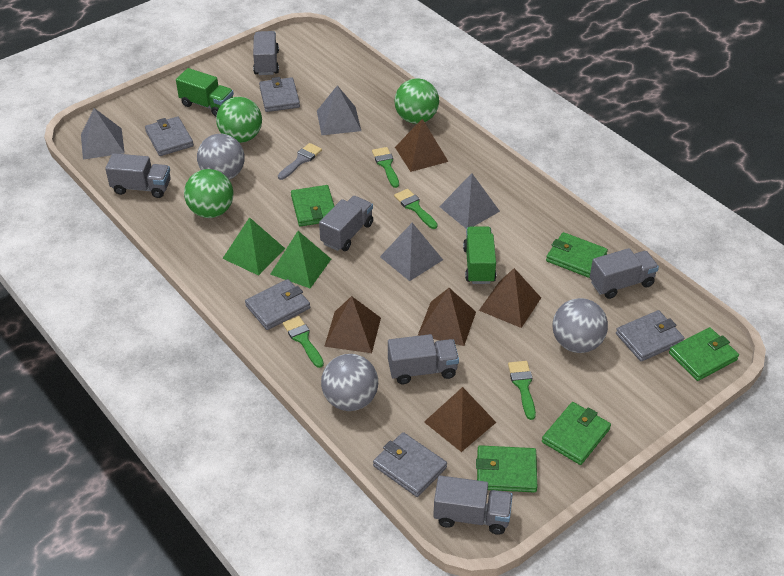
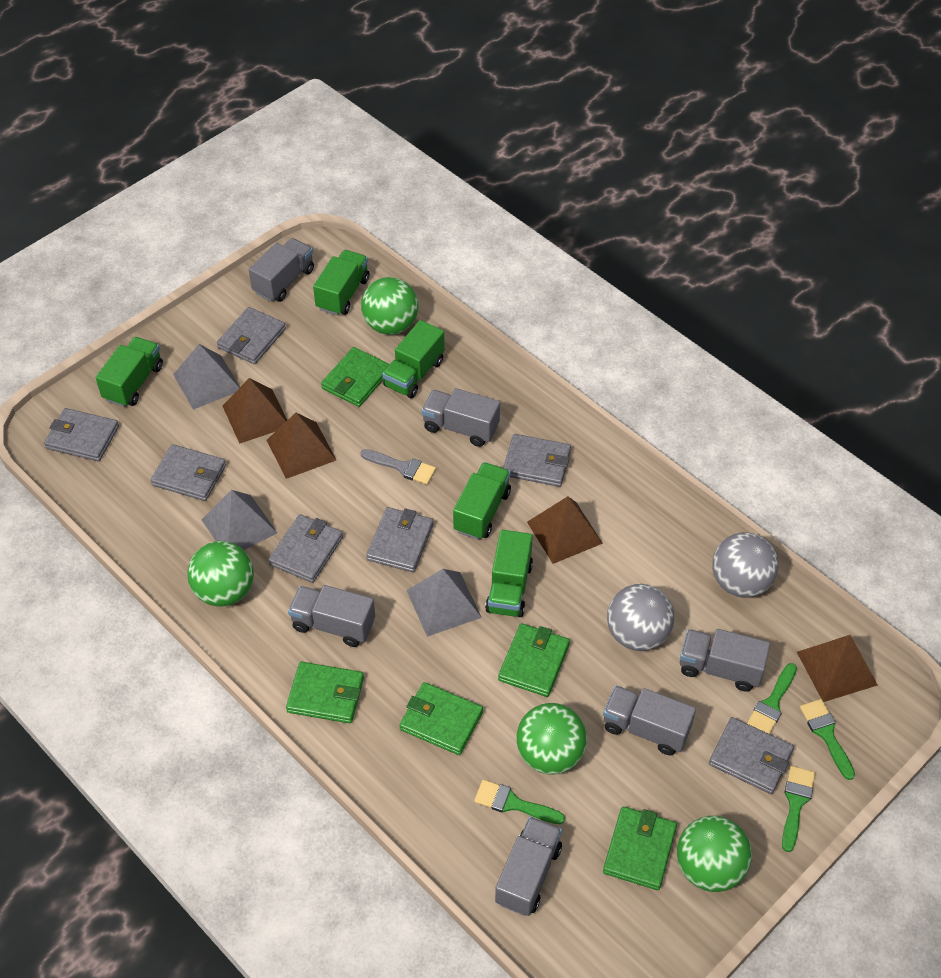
brown pyramid: [324,296,381,353] [395,119,449,172] [418,288,476,346] [424,387,497,452] [479,268,541,328] = 5 -> [223,378,287,444] [267,413,336,479] [527,496,603,564] [797,635,878,702] = 4
green ball: [184,169,233,218] [216,97,262,143] [394,79,439,124] = 3 -> [187,541,254,607] [361,277,418,335] [516,703,587,775] [677,816,752,892] = 4
green pyramid: [222,217,285,276] [270,231,331,288] = 2 -> none = 0
green truck: [176,68,234,116] [463,226,496,284] = 2 -> [96,337,163,407] [313,250,370,315] [383,320,445,398] [453,462,511,540] [485,530,533,617] = 5
grey ball: [197,134,245,180] [321,354,378,411] [552,298,608,353] = 3 -> [607,584,674,651] [712,532,779,598] = 2
grey pyramid: [81,108,125,160] [317,85,361,135] [380,223,443,281] [439,173,500,228] = 4 -> [173,344,240,410] [202,490,277,550] [406,569,482,637] = 3
grey wallet: [145,117,194,156] [245,279,310,330] [259,77,300,112] [373,432,447,497] [616,310,684,362] = 5 -> [44,408,119,461] [150,444,226,501] [217,307,286,364] [269,514,343,583] [366,507,434,572] [503,434,571,487] [709,717,794,794] = 7

